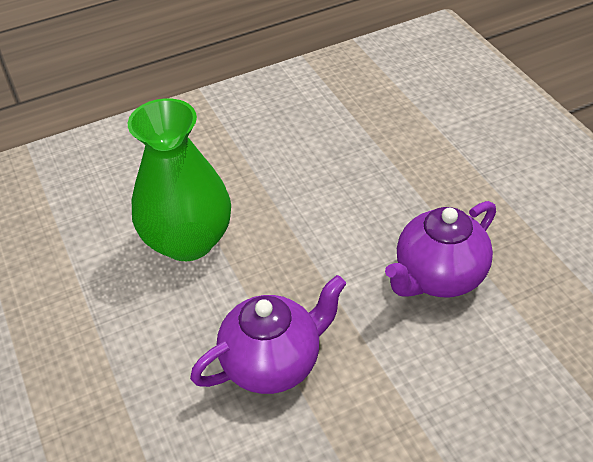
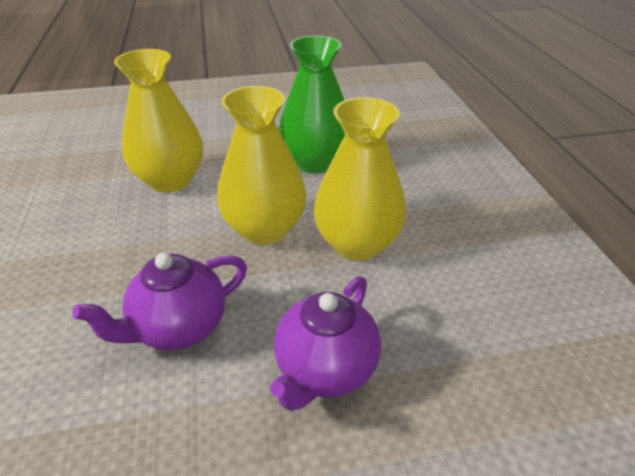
yellow vase: none = 0 -> [114,49,203,192] [217,86,307,245] [314,97,406,261] = 3

